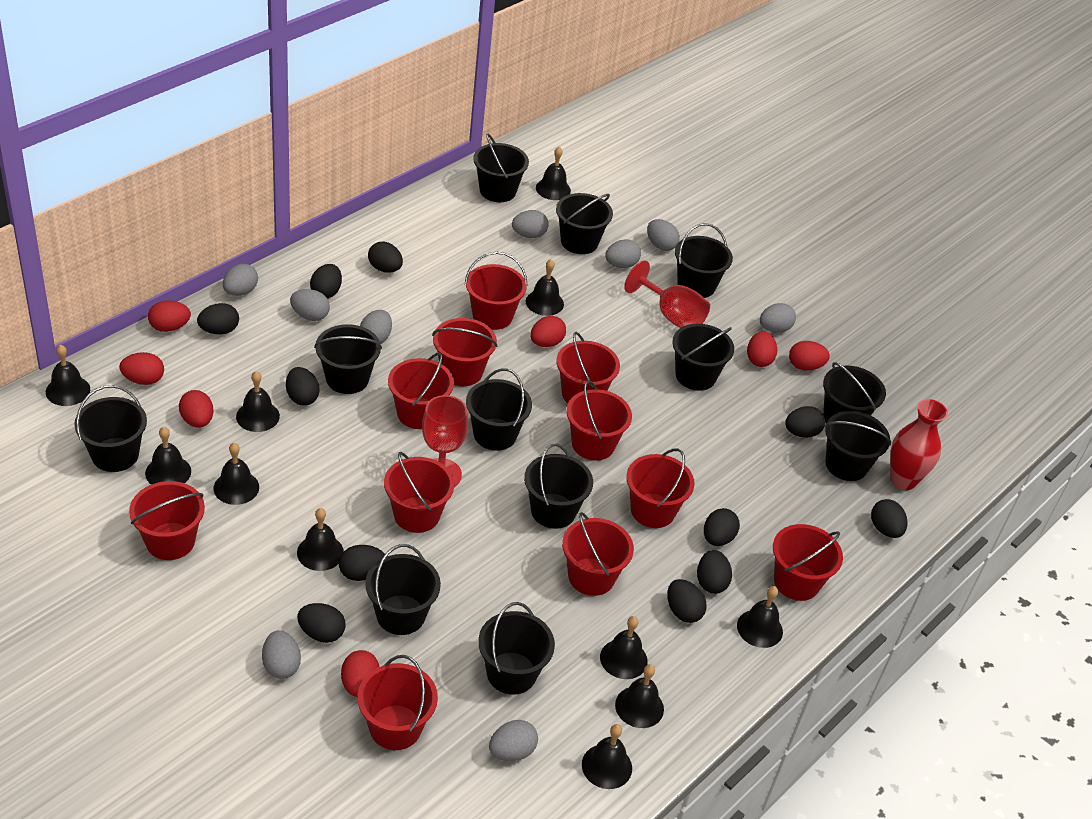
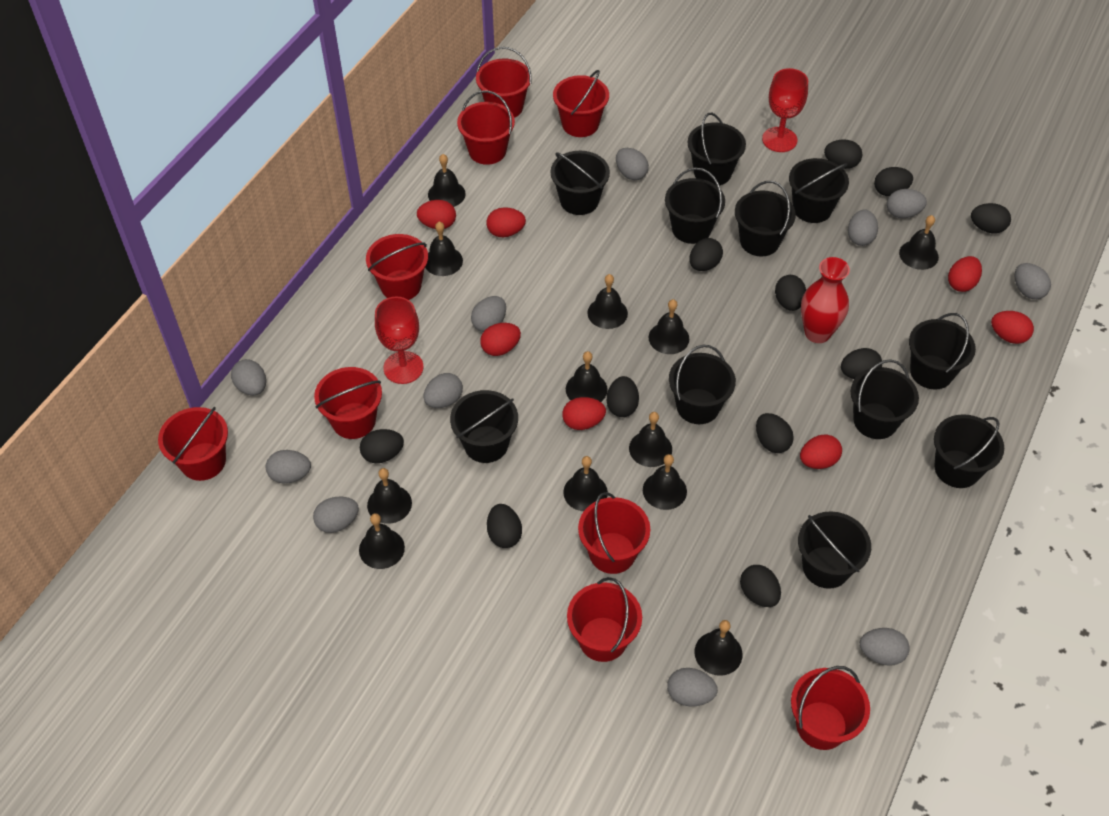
black bell: [46,345,90,406] [145,427,191,485] [214,443,259,505] [236,371,280,432] [297,508,344,571] [526,259,564,316] [536,147,571,200] [582,724,632,789] [600,616,647,679] [615,664,664,728] [737,586,783,648] = 11 -> [359,513,405,569] [367,468,412,524] [425,222,463,276] [428,154,466,207] [563,456,608,511] [566,351,608,402] [587,274,628,329] [629,412,672,467] [643,454,687,510] [649,299,689,354] [694,620,743,676] [899,215,939,270] = 12
black bucket: [74,385,147,472] [314,324,382,394] [365,544,441,635] [466,368,532,451] [473,133,529,202] [478,602,555,695] [524,444,593,529] [556,193,613,254] [672,324,734,391] [675,223,733,298] [823,362,886,423] [824,411,891,481] = 12 -> [450,390,518,463] [550,151,610,215] [665,168,725,244] [669,345,736,424] [687,113,746,186] [735,181,796,257] [789,158,849,223] [798,511,871,589] [851,359,919,439] [909,313,976,390] [934,414,1004,488] = 11
grey egg: [223,264,258,296] [262,630,301,679] [290,289,330,321] [360,310,392,344] [489,720,538,761] [512,210,549,238] [605,239,641,268] [647,219,680,251] [760,303,796,333] = 9 -> [231,359,266,396] [266,450,311,483] [313,497,359,533] [423,373,463,408] [471,296,506,332] [616,148,649,180] [667,668,718,706] [848,209,878,246] [860,628,910,666] [887,189,927,218] [1014,263,1051,299] = 11
red bucket: [129,481,205,560] [358,655,438,750] [384,452,454,533] [388,352,454,429] [432,318,497,386] [465,252,528,330] [556,332,620,403] [562,512,634,596] [566,380,632,461] [626,448,695,528] [773,524,843,601] = 11 -> [158,407,228,481] [314,367,382,439] [366,234,428,300] [457,90,515,165] [476,47,532,118] [553,70,609,137] [567,577,642,662] [578,492,650,574] [791,666,870,750] = 9

